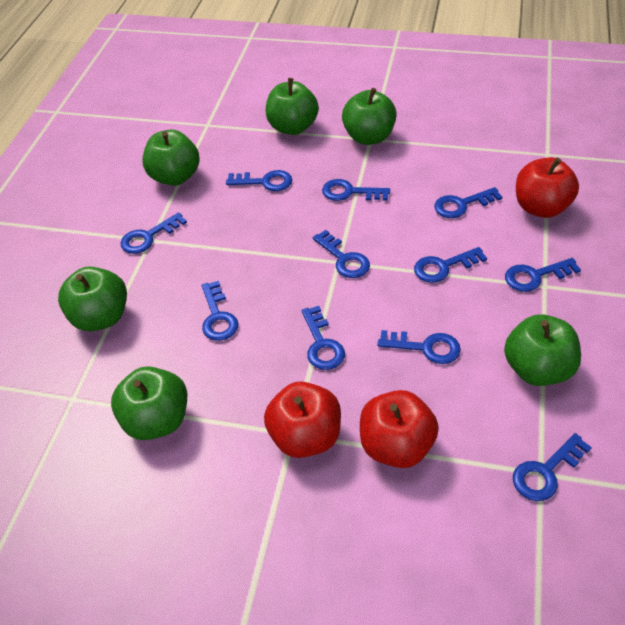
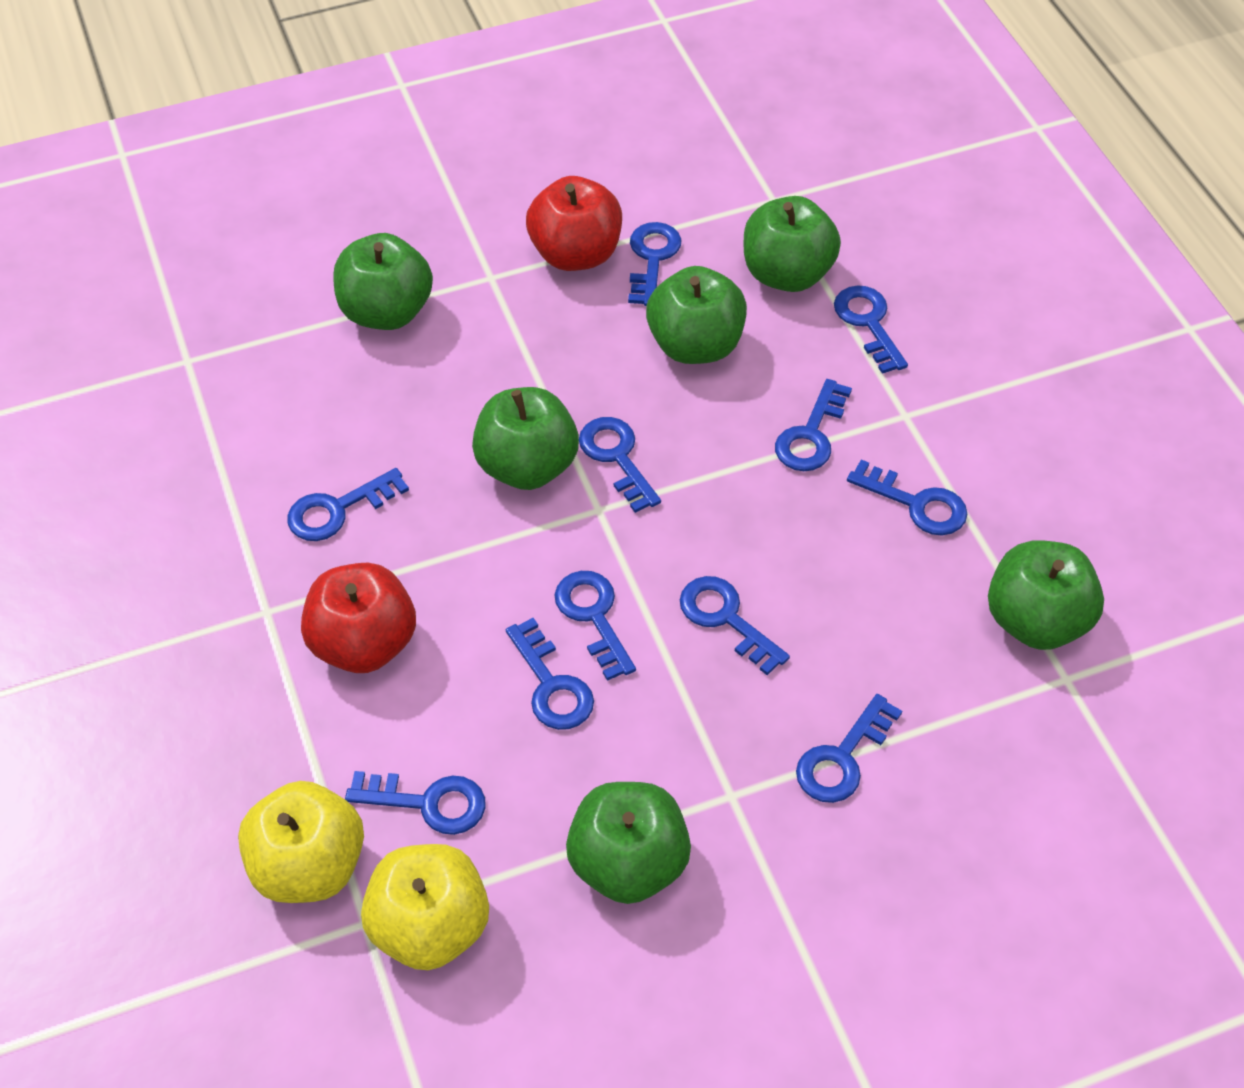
red apple: [264,381,341,458] [360,390,439,468] [516,157,579,218] = 3 -> [301,563,416,673] [526,176,622,271] = 2
yellow apple: none = 0 -> [238,781,364,903] [361,844,489,970] = 2

